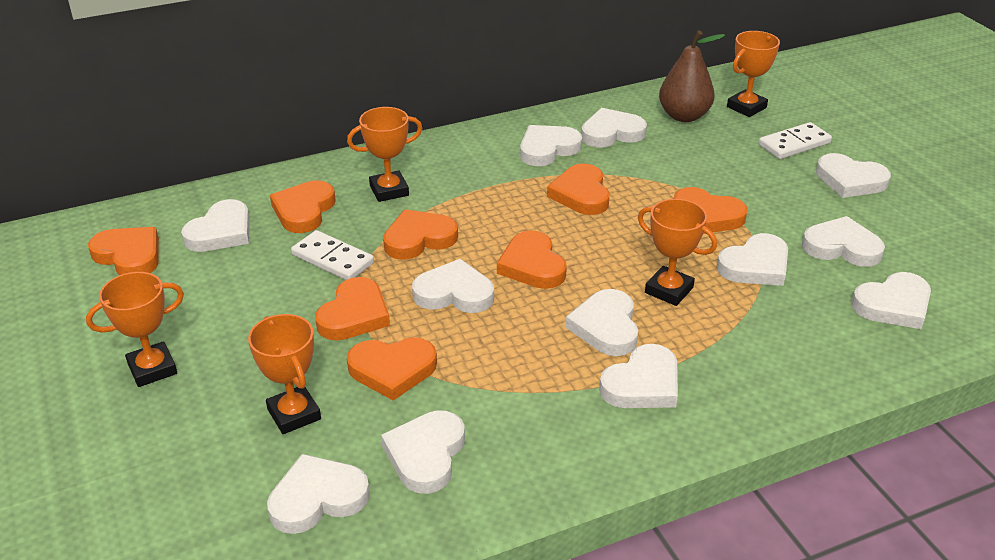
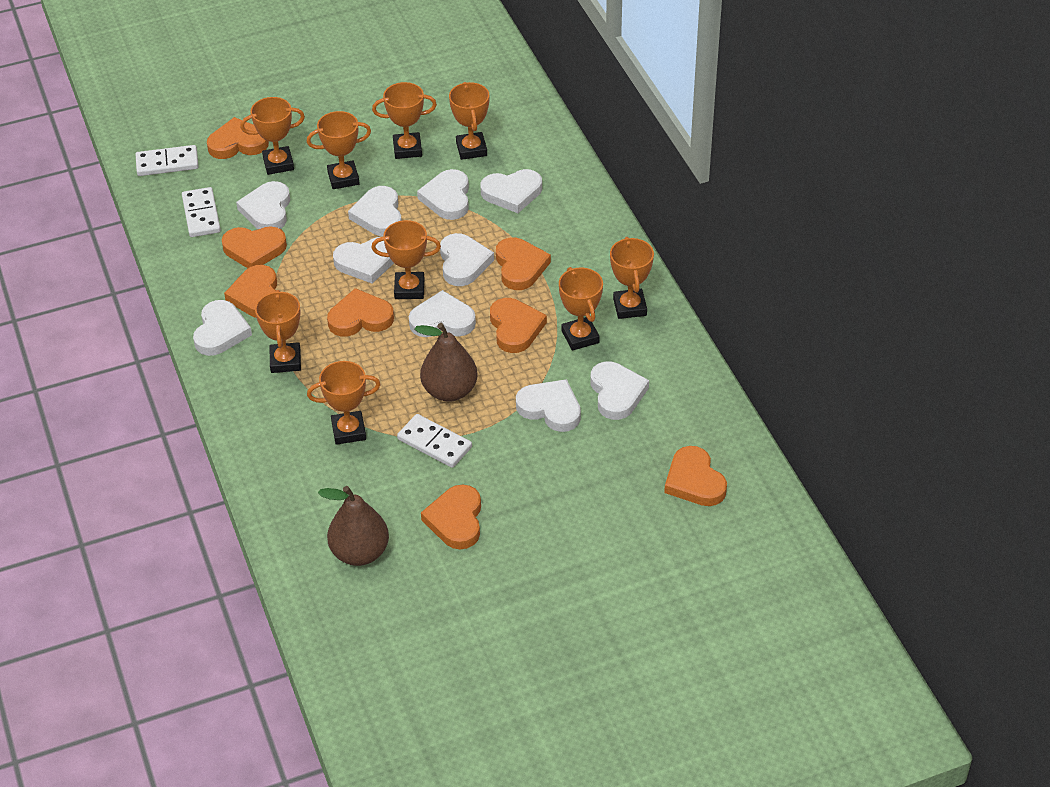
brown pear: [659,30,725,122] = 1 -> [318,486,389,566] [415,323,478,402] = 2
orange trophy: [86,272,184,387] [248,314,321,434] [347,107,423,202] [638,199,717,306] [727,31,780,117] = 5 -> [240,97,305,175] [255,290,301,373] [307,111,371,189] [307,361,381,445] [371,220,441,299] [372,82,437,159] [449,82,490,160] [559,267,603,351] [610,237,654,319] = 9
white domino: [291,230,374,280] [759,122,832,159] = 2 -> [135,145,199,176] [182,187,221,237] [397,414,472,468] = 3
white heart: [181,199,250,252] [267,454,370,534] [381,410,465,494] [412,259,494,313] [520,125,582,166] [565,289,638,356] [581,108,647,148] [599,344,678,408] [717,233,788,286] [802,216,885,267] [816,153,891,198] [851,272,931,329] = 12 -> [193,300,252,356] [236,181,290,229] [333,237,394,283] [348,186,402,236] [409,290,476,337] [417,169,469,220] [440,233,494,286] [481,169,542,213] [516,379,581,432] [591,361,649,420] = 10

